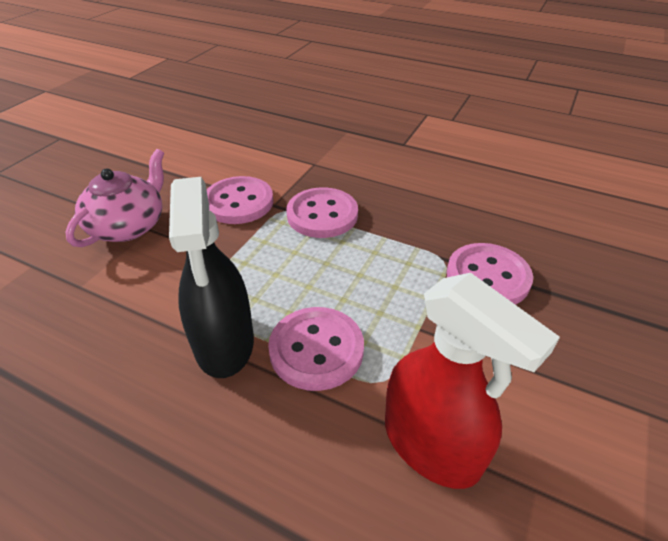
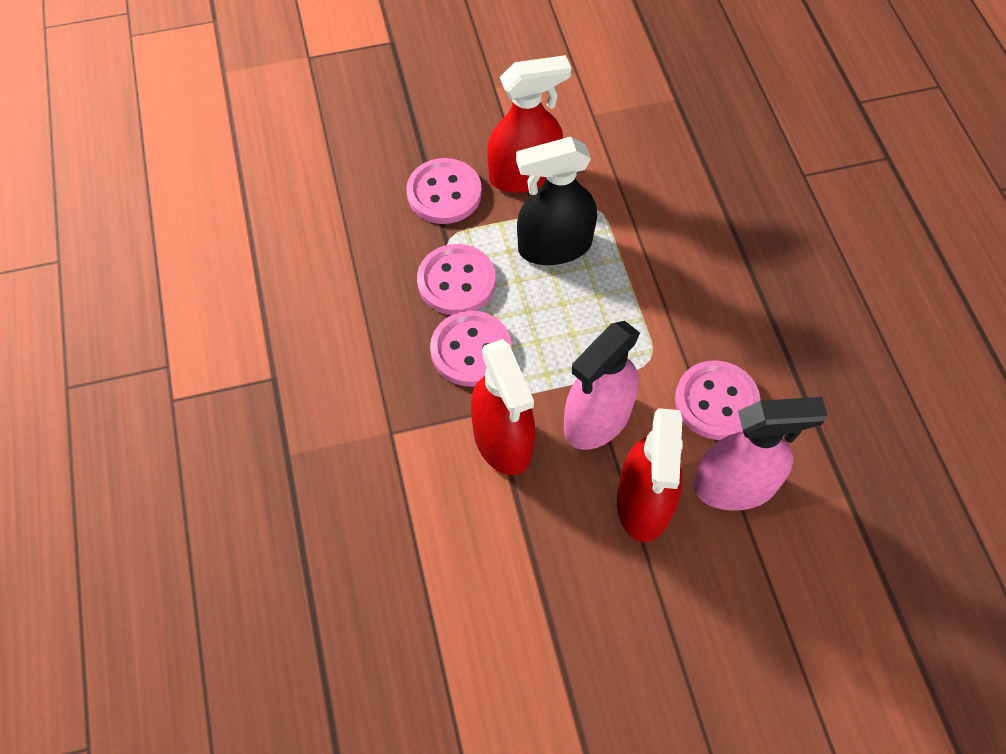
pink spray bottle: none = 0 -> [564,321,640,450] [693,397,828,511] = 2
pink teapot: [66,149,164,247] = 1 -> none = 0
red spray bottle: [385,273,560,489] = 1 -> [471,339,535,475] [487,55,571,193] [617,408,683,542] = 3

